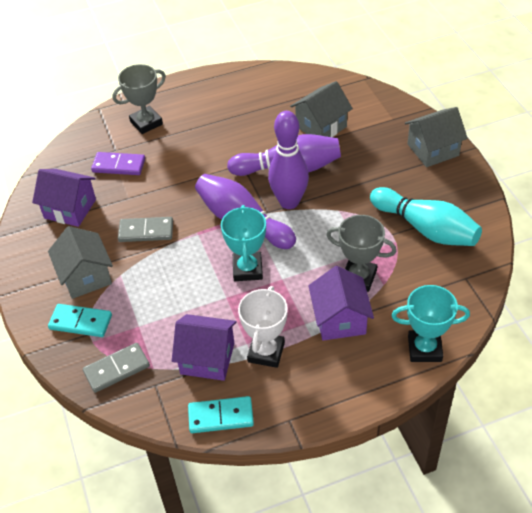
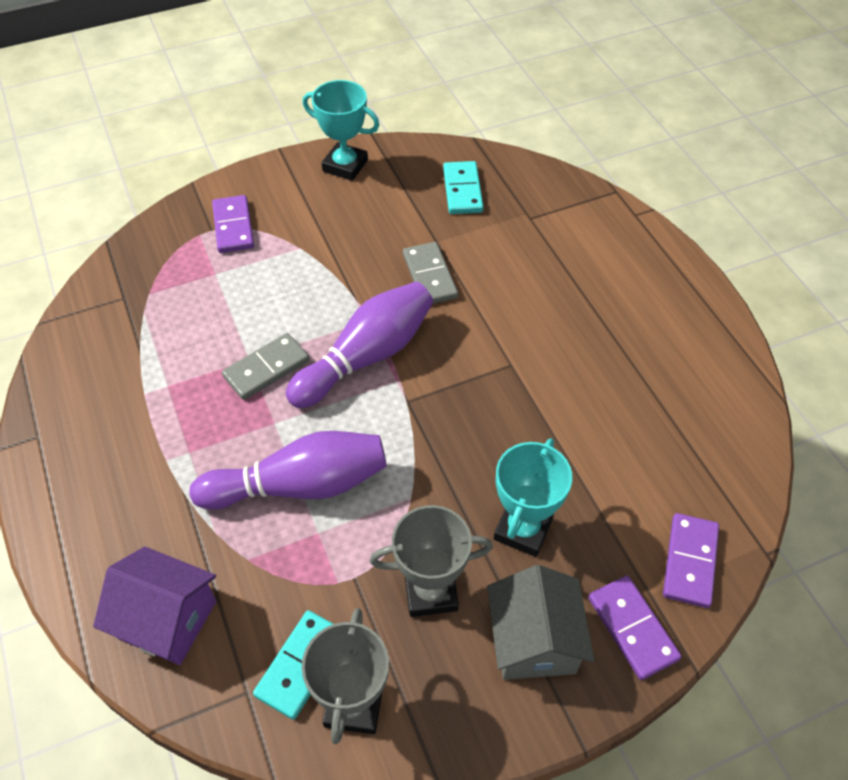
grey house: [48,226,113,299] [290,81,353,137] [405,107,468,167] = 3 -> [487,565,594,680] = 1
purple bowling pin: [195,174,296,249] [227,134,341,176] [268,111,309,209] = 3 -> [189,431,387,510] [286,281,433,408] = 2
purple domino: [91,152,145,175] = 1 -> [212,195,254,253] [588,576,681,680] [663,513,719,608] = 3
purple house: [32,169,96,227] [172,314,237,381] [308,266,374,341] = 3 -> [93,546,216,665] = 1
turquoise bowling pin: [370,187,482,246] = 1 -> none = 0
white trophy: [238,286,288,368] = 1 -> none = 0

